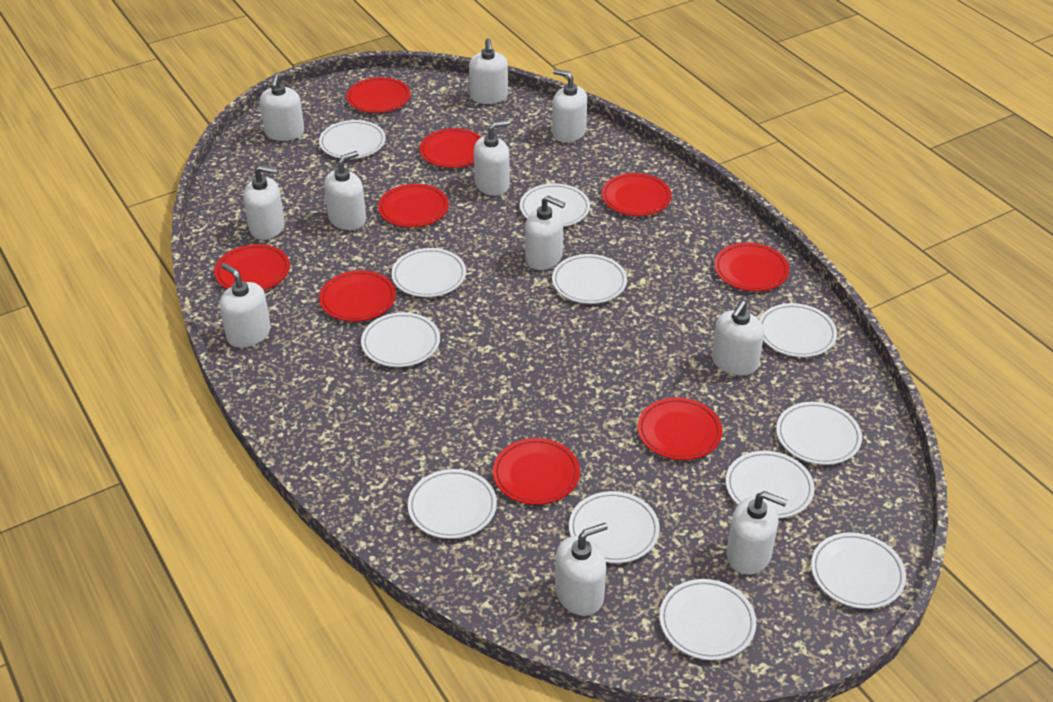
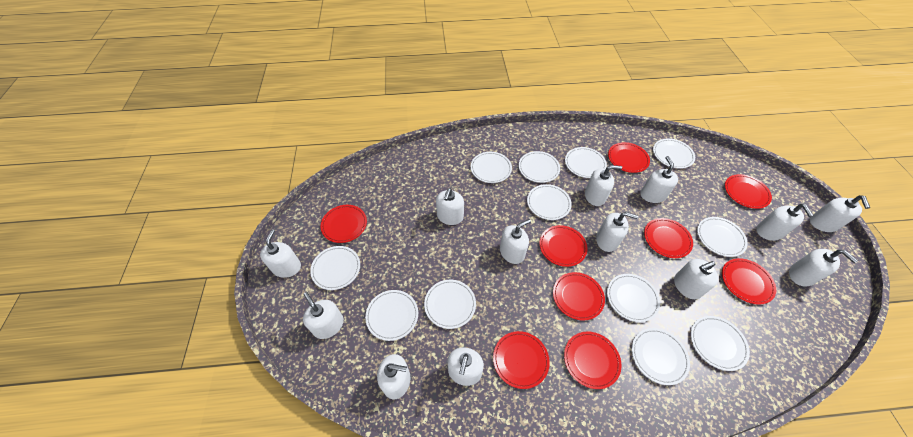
white soap dispenser: [220,263,271,348] [243,165,285,240] [260,74,304,141] [324,151,366,230] [469,38,508,104] [474,120,510,196] [525,196,565,270] [552,69,587,143] [555,523,608,616] [712,301,764,376] [727,491,787,575] = 11 -> [260,229,301,278] [303,292,344,339] [377,354,410,399] [436,188,464,225] [447,348,484,386] [500,219,531,264] [585,165,622,206] [596,212,639,252] [641,156,678,203] [674,259,718,299] [756,204,814,241] [789,249,858,286] [810,195,870,232] = 13

